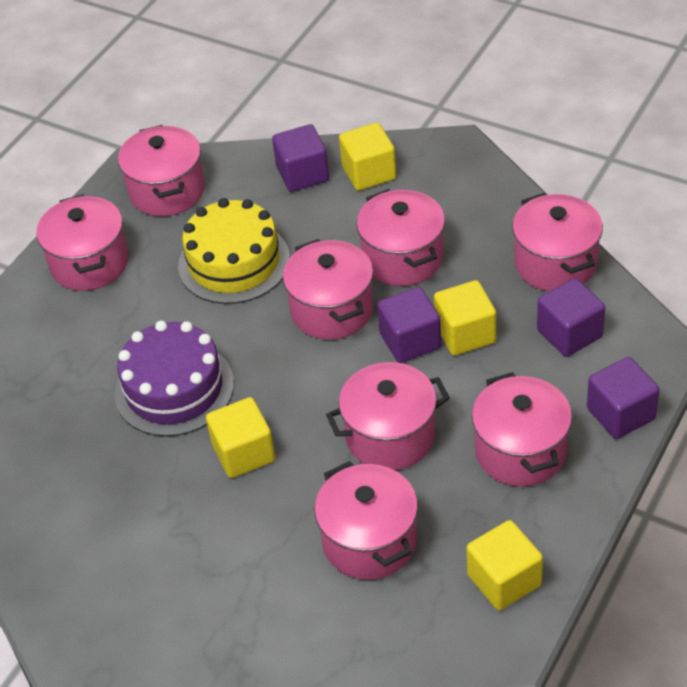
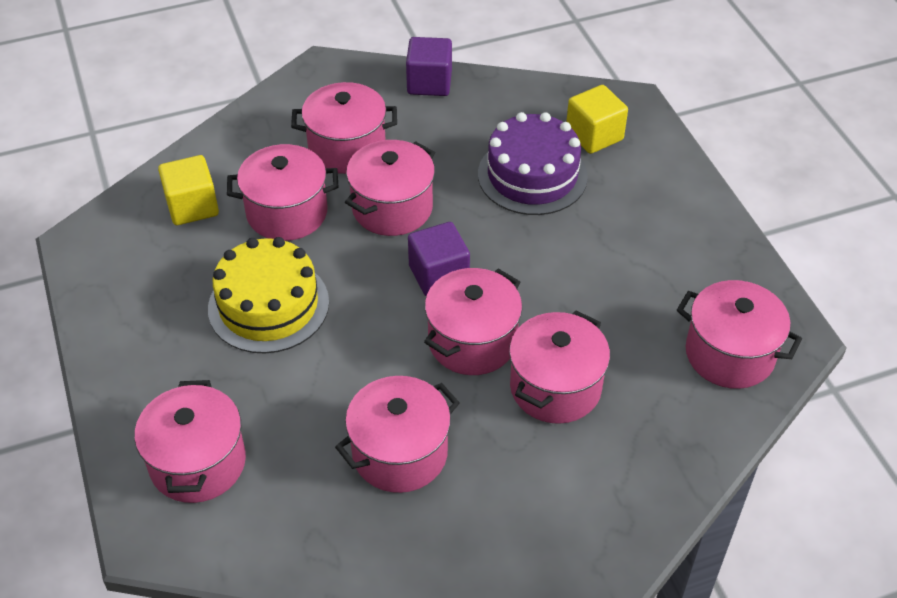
purple cube: [272,124,329,192] [377,287,441,363] [537,278,605,357] [587,357,660,439] = 4 -> [406,37,452,96] [408,222,470,296] = 2
yellow cube: [206,397,275,478] [339,123,396,191] [434,280,496,355] [467,520,543,610] = 4 -> [158,155,219,225] [566,85,628,154] = 2

